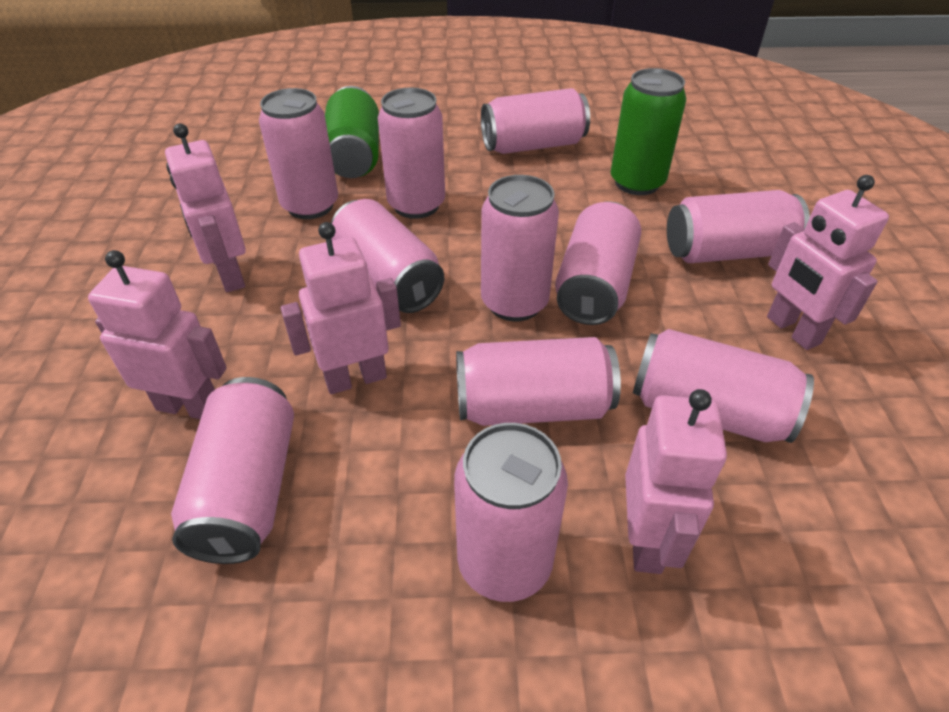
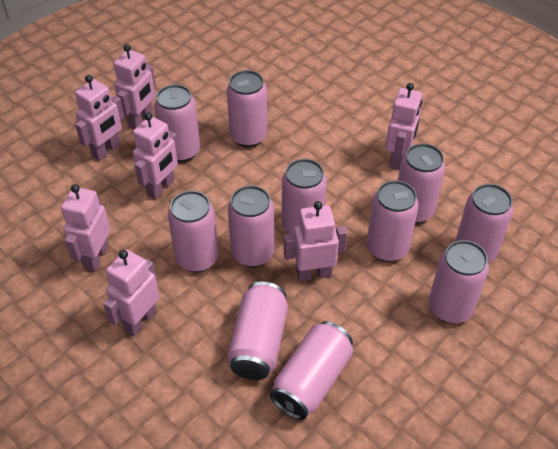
green can: [325,86,379,178] [611,68,686,195] = 2 -> none = 0
pink robot: [88,250,227,419] [165,123,246,292] [280,222,401,394] [625,389,727,574] [767,175,889,350] = 5 -> [61,184,111,272] [75,75,125,161] [103,249,160,336] [114,44,156,129] [133,113,179,199] [284,201,347,281] [386,83,422,170] = 7

